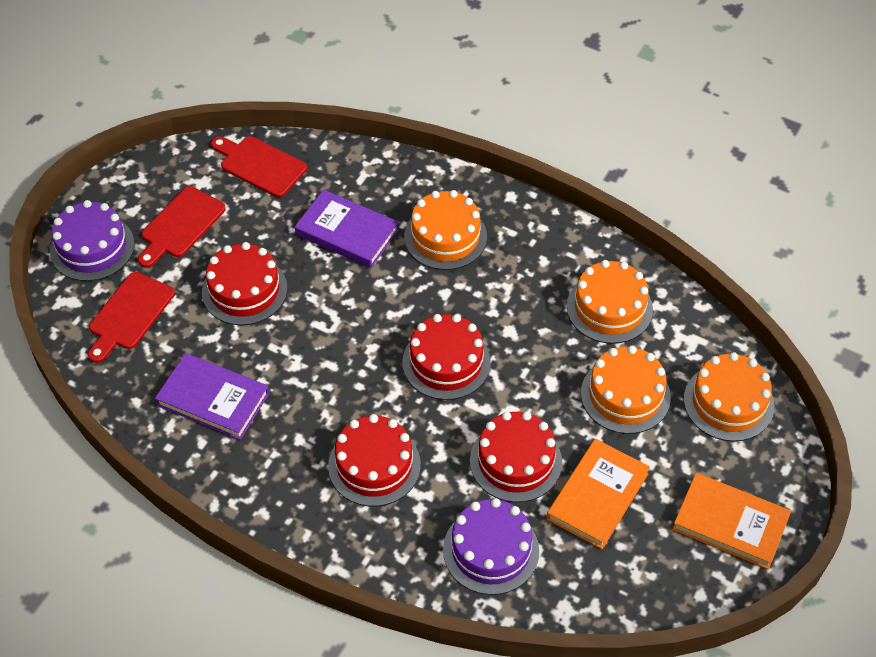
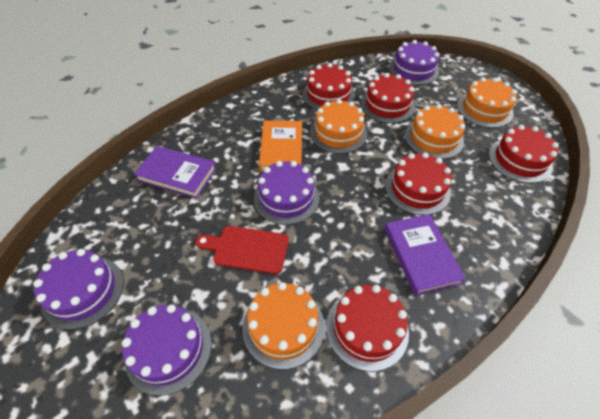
orange book: [547,439,650,549] [672,473,791,569] = 2 -> [259,121,302,172] = 1
purple cake: [50,200,135,281] [443,498,539,595] = 2 -> [33,249,124,330] [122,304,212,396] [254,161,319,225] [389,40,439,85] = 4
red cake: [202,242,287,325] [328,414,421,506] [402,314,491,400] [470,412,562,502] = 4 -> [302,63,355,110] [326,285,409,372] [361,73,415,123] [385,152,452,215] [489,125,559,183] = 5
red cutting board: [88,272,175,363] [138,186,226,268] [211,136,307,197] = 3 -> [195,226,289,274] = 1

